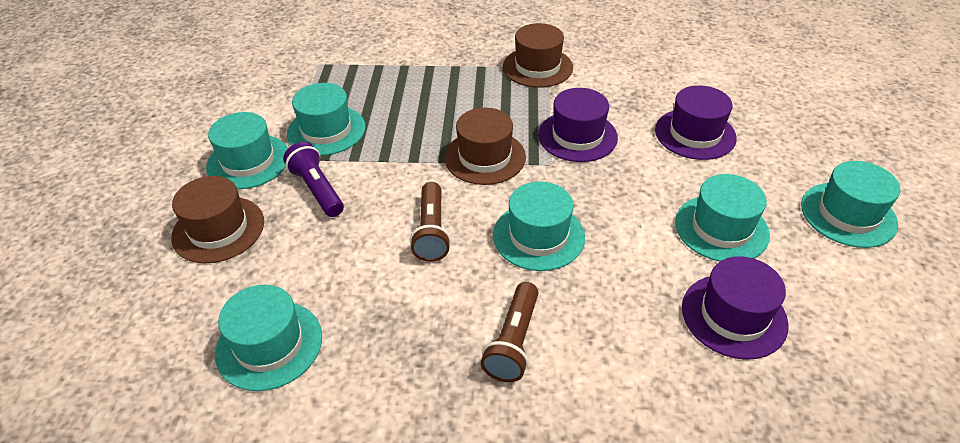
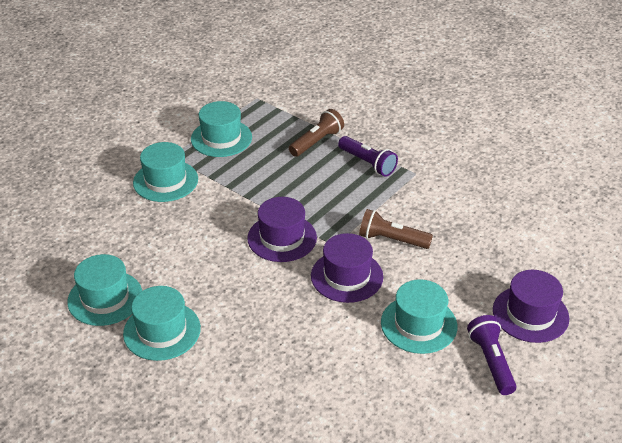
brown hat: [171,176,264,264] [444,108,526,185] [503,23,573,88] = 3 -> none = 0
purple flashlight: [283,142,344,217] = 1 -> [338,136,398,177] [467,315,516,395] = 2
turquoise hat: [206,112,288,189] [215,285,322,391] [287,83,365,156] [493,181,585,271] [675,174,770,262] [801,161,901,248] = 6 -> [67,254,142,326] [123,286,201,361] [133,142,198,202] [191,101,252,157] [381,279,457,354] = 5

